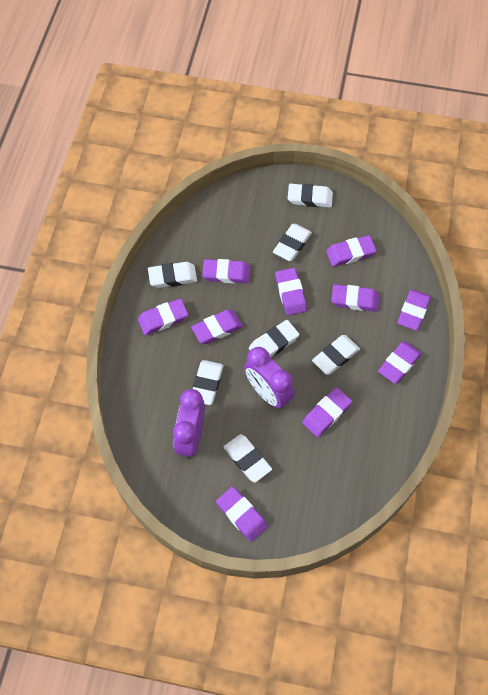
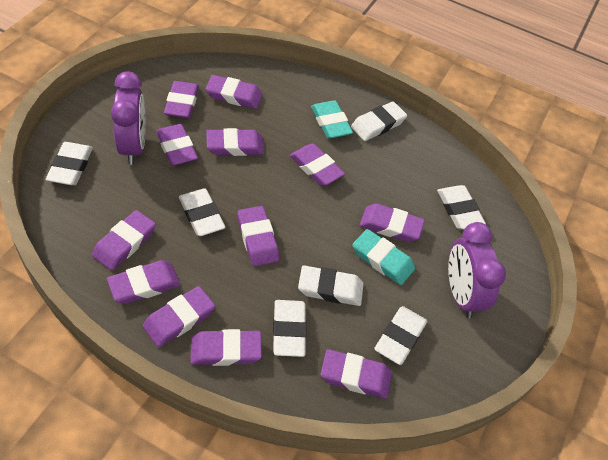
purple eraser: [138,299,188,335] [191,310,243,344] [202,259,250,284] [216,487,268,542] [275,268,307,316] [302,387,352,437] [326,235,376,267] [331,284,379,312] [378,341,422,384] [397,289,431,331] = 10 -> [92,210,156,270] [107,260,181,304] [143,286,215,347] [156,124,198,166] [164,81,199,118] [190,329,262,366] [205,75,263,109] [206,128,264,156] [237,206,279,266] [290,143,345,186] [321,349,392,398] [360,203,425,242] = 12
turquoise eraser: none = 0 -> [311,100,353,139] [352,229,415,285] = 2

